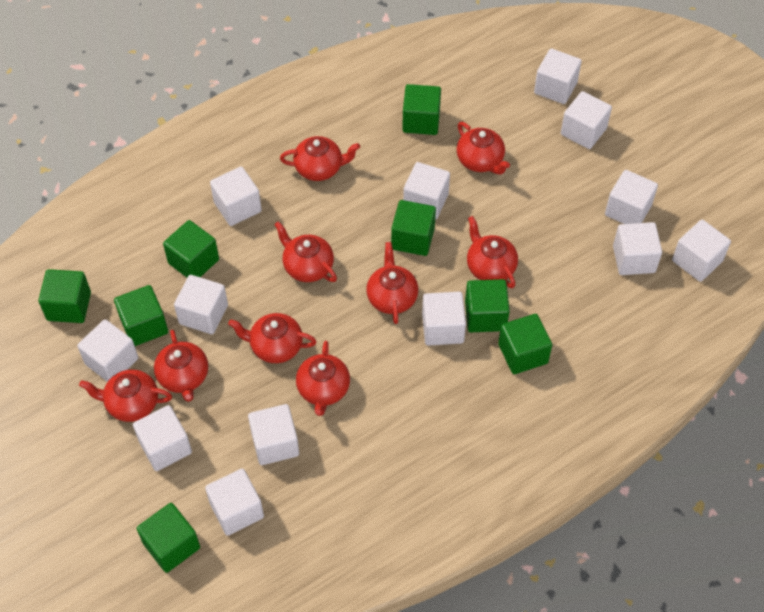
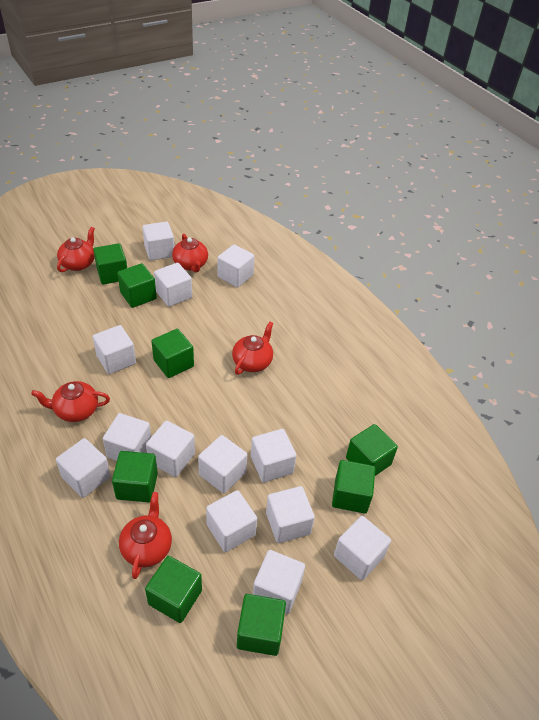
red teapot: [79,369,172,422] [154,330,208,402] [228,313,317,363] [274,221,337,282] [280,136,360,181] [296,341,350,416] [366,242,418,324] [457,122,510,175] [467,216,518,288] = 9 -> [31,381,110,422] [57,227,95,272] [119,492,172,579] [172,234,208,273] [232,322,273,375] = 5

